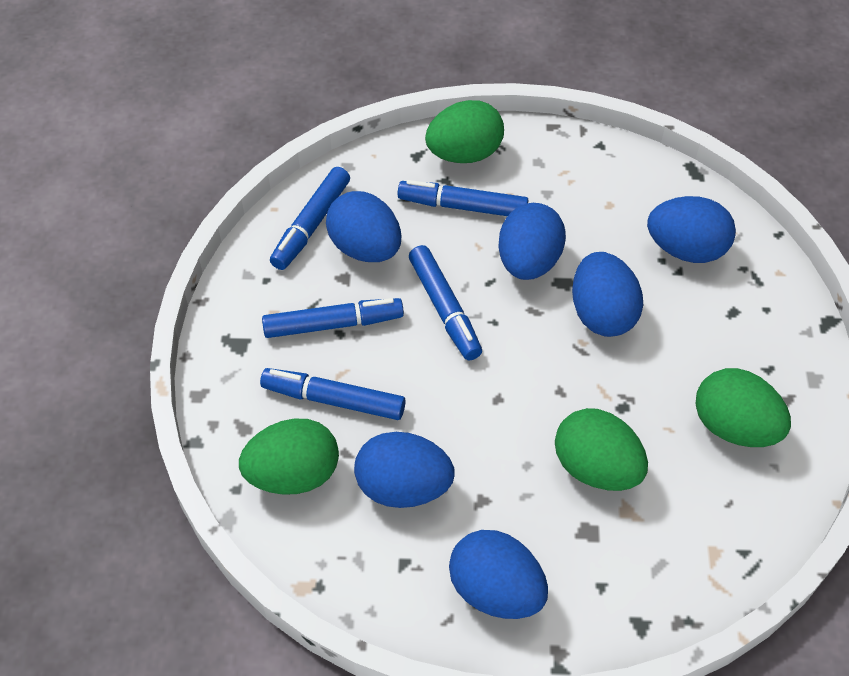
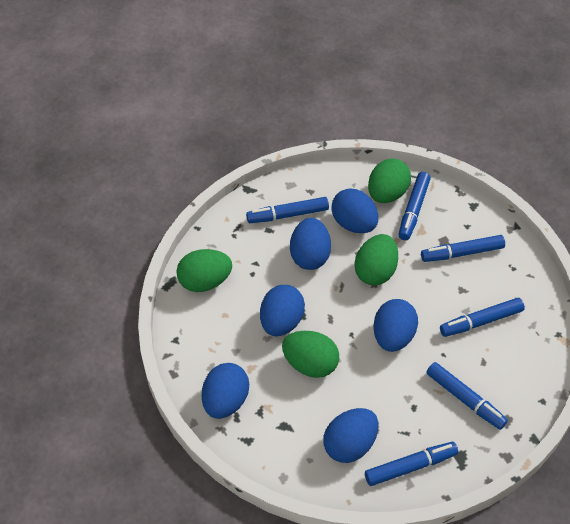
blue marker: [260,368,406,420] [262,298,404,338] [270,167,350,270] [398,180,528,216] [409,245,482,360] = 5 -> [246,197,329,223] [365,442,458,486] [398,172,431,240] [421,235,505,262] [426,362,508,430] [440,298,525,337] = 6

